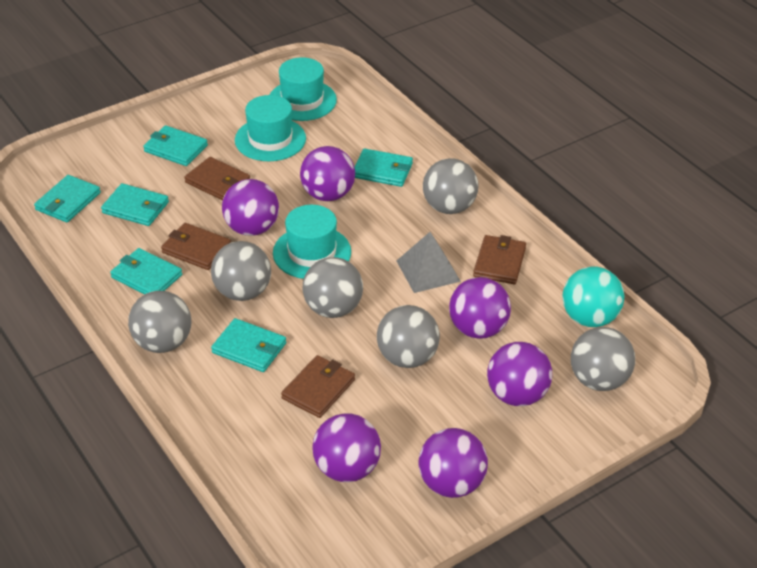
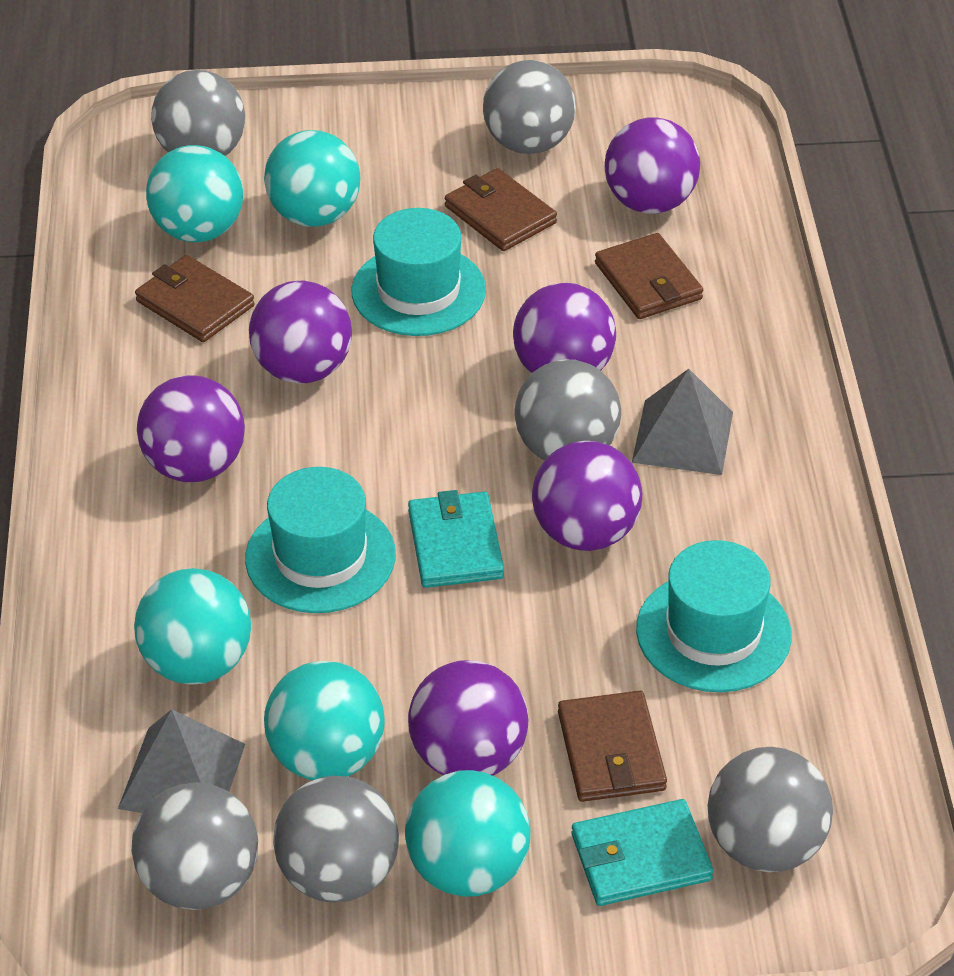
grey pyramid: [396,232,461,293] = 1 -> [118,709,245,813] [632,369,733,475] = 2
turquoise ball: [562,266,624,327] = 1 -> [134,568,251,685] [146,145,243,242] [264,130,361,227] [264,661,385,780] [405,770,531,897] = 5
turquoise wallet: [34,175,101,223] [101,183,169,226] [110,248,182,294] [143,125,208,166] [211,318,286,372] [354,148,413,187] = 6 -> [408,490,504,588] [572,799,713,906] = 2

